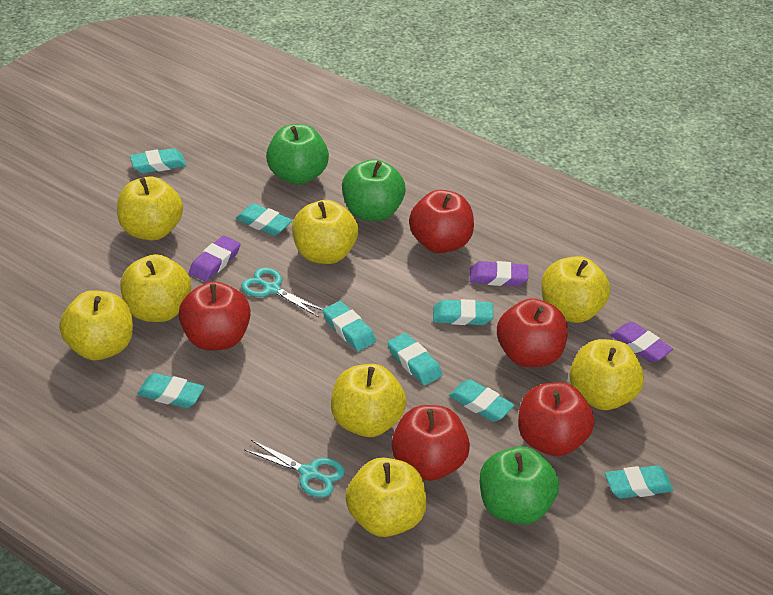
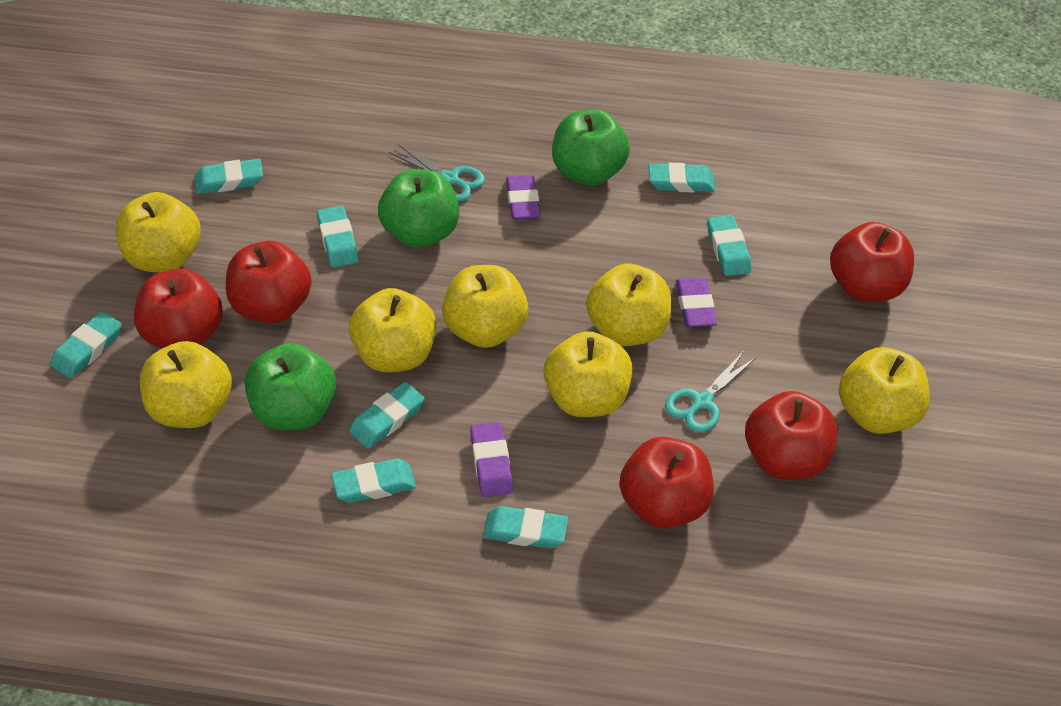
yellow apple: [59,290,133,360] [117,177,183,241] [120,254,191,322] [292,200,358,264] [331,364,407,437] [346,458,426,537] [541,256,610,323] [569,339,644,410] = 8 -> [116,192,200,272] [140,341,232,428] [349,288,436,372] [442,265,528,348] [544,331,632,417] [586,264,671,346] [839,347,930,434] = 7

